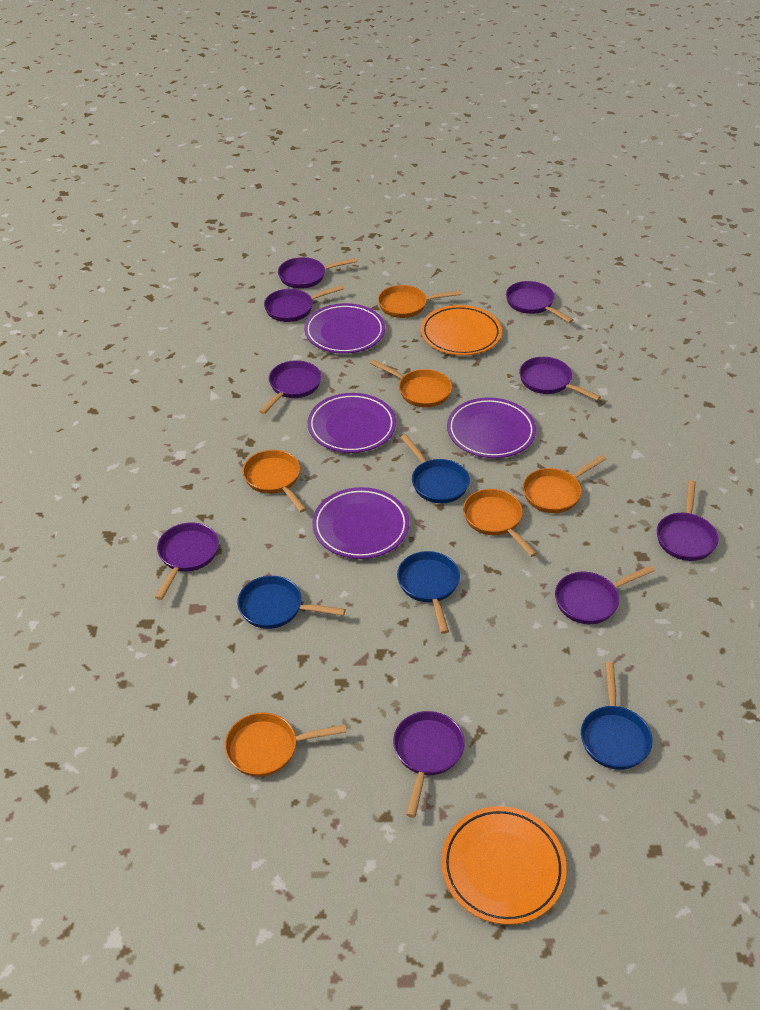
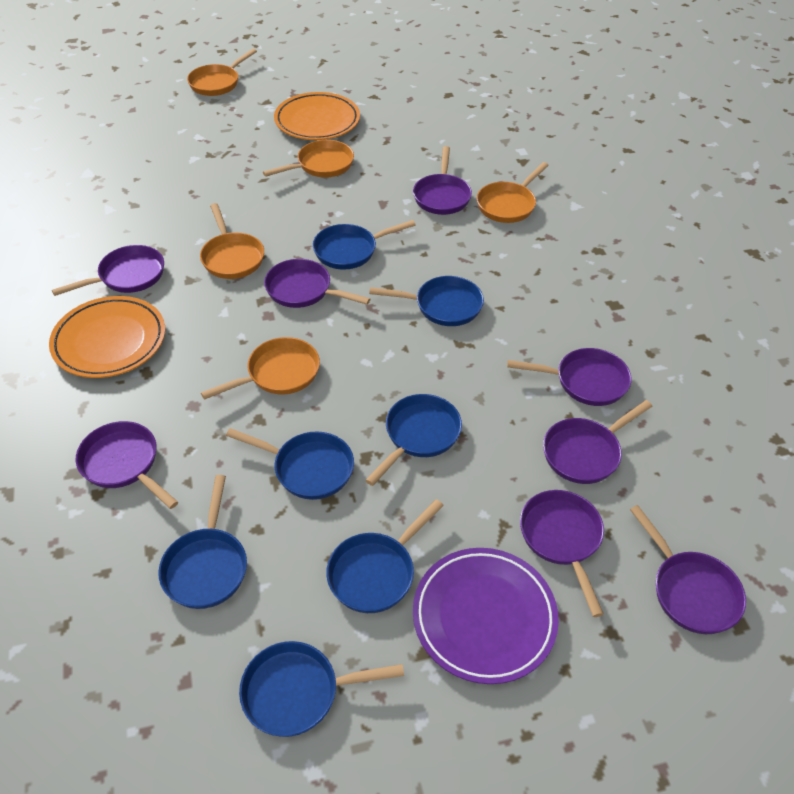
blue pan: [237,576,345,629] [397,551,460,634] [401,434,470,503] [581,662,653,770] = 4 -> [158,475,247,609] [226,428,354,500] [239,641,404,737] [313,220,416,270] [326,499,444,613] [365,394,462,486] [369,276,484,326] = 7
orange pan: [225,712,346,777] [243,450,306,512] [370,359,452,407] [378,285,461,318] [463,489,537,557] [523,455,606,513] = 6 -> [187,49,257,96] [200,203,264,279] [201,337,320,400] [263,140,354,177] [477,162,549,223] = 5
purple pan: [155,522,219,600] [259,360,321,414] [264,285,344,322] [278,257,358,289] [393,711,465,818] [506,281,573,323] [519,357,601,401] [555,565,654,624] [657,480,718,561] = 9 -> [52,245,164,296] [76,421,178,509] [264,259,370,308] [413,146,472,215] [507,348,632,406] [520,490,604,617] [543,400,652,484] [630,505,746,634] = 8
purple plate: [304,303,385,354] [308,393,396,453] [312,487,409,559] [447,397,536,458] = 4 -> [413,548,559,684] = 1

